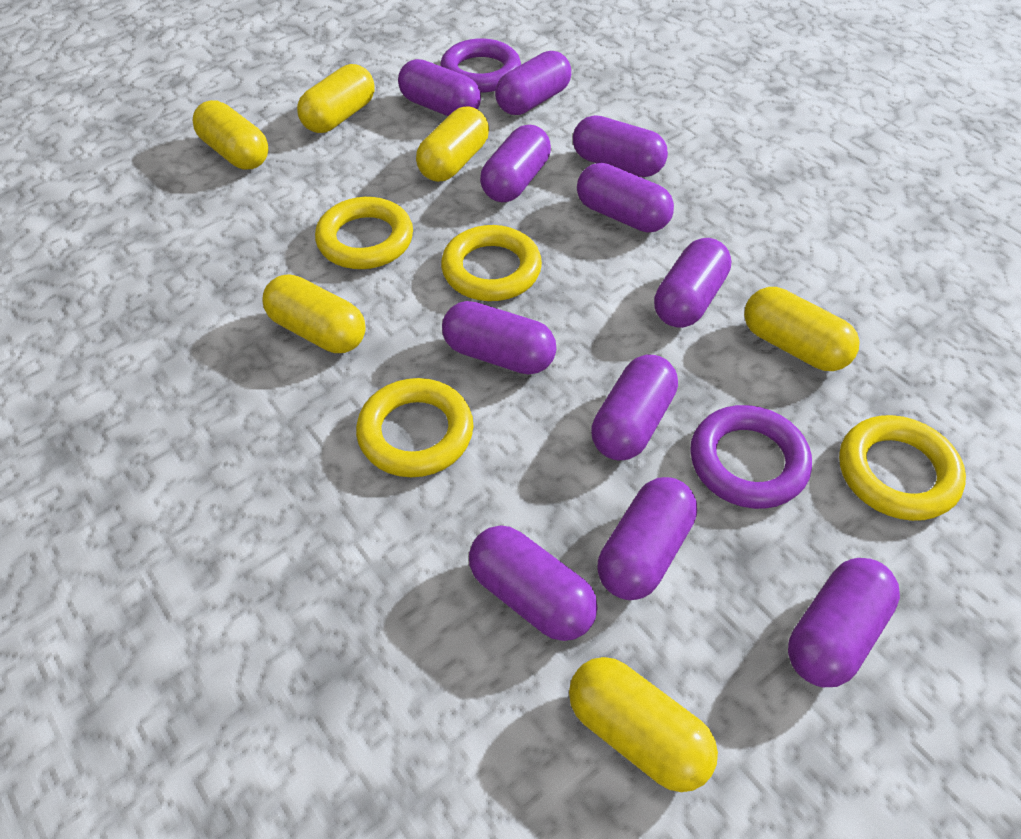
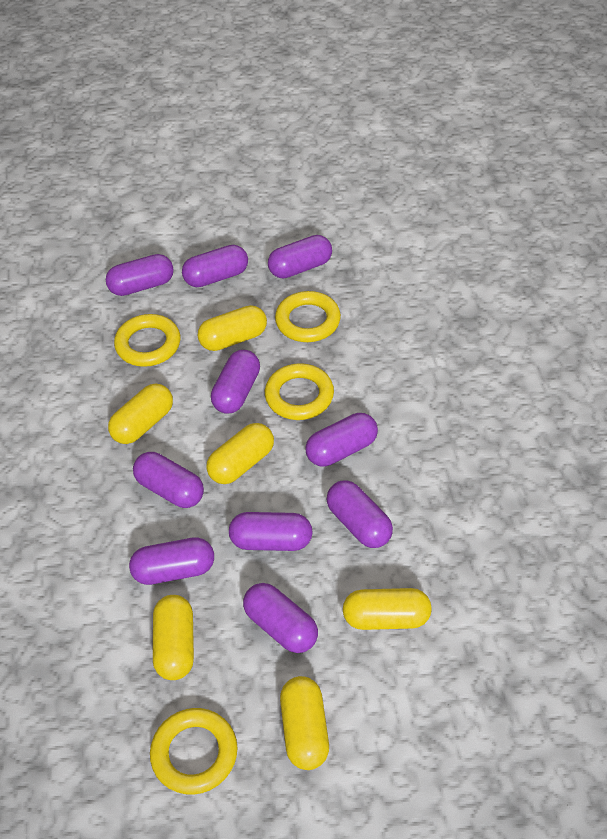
purple capsule: [398,59,481,116] [442,301,556,375] [469,525,598,641] [480,125,551,202] [495,51,571,115] [573,115,668,177] [577,163,674,233] [591,354,678,460] [598,477,697,600] [654,238,731,328] [788,558,900,687] = 11 -> [106,254,174,296] [129,537,214,585] [133,452,204,508] [182,245,248,287] [211,350,260,414] [229,512,312,551] [243,583,318,653] [268,235,332,279] [305,413,378,467] [326,480,393,548] = 10
purple ring: [440,38,521,93] [690,405,812,509] = 2 -> none = 0

